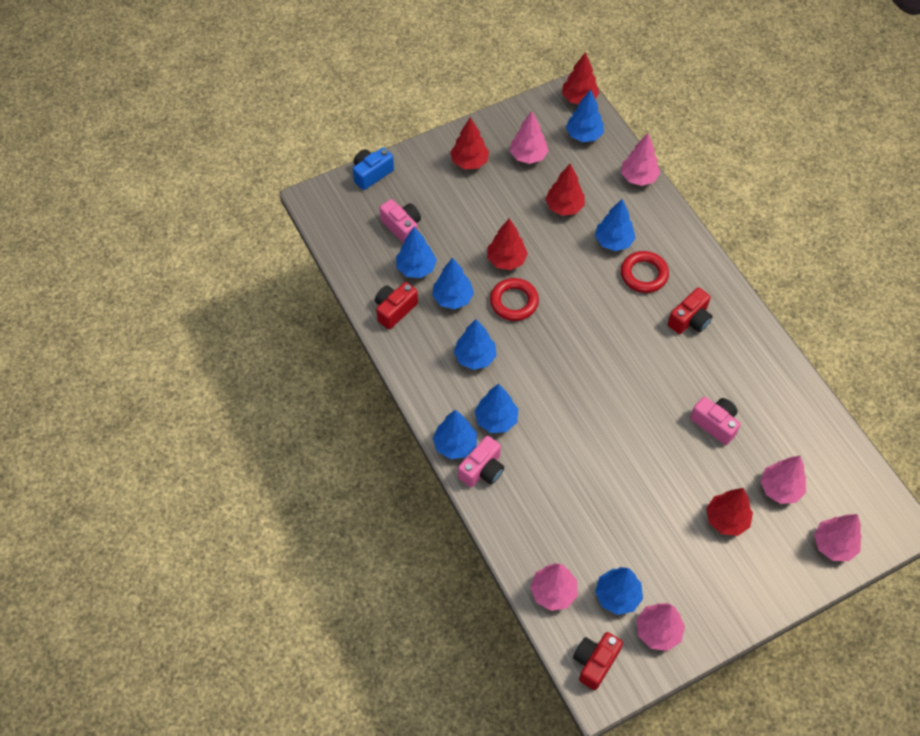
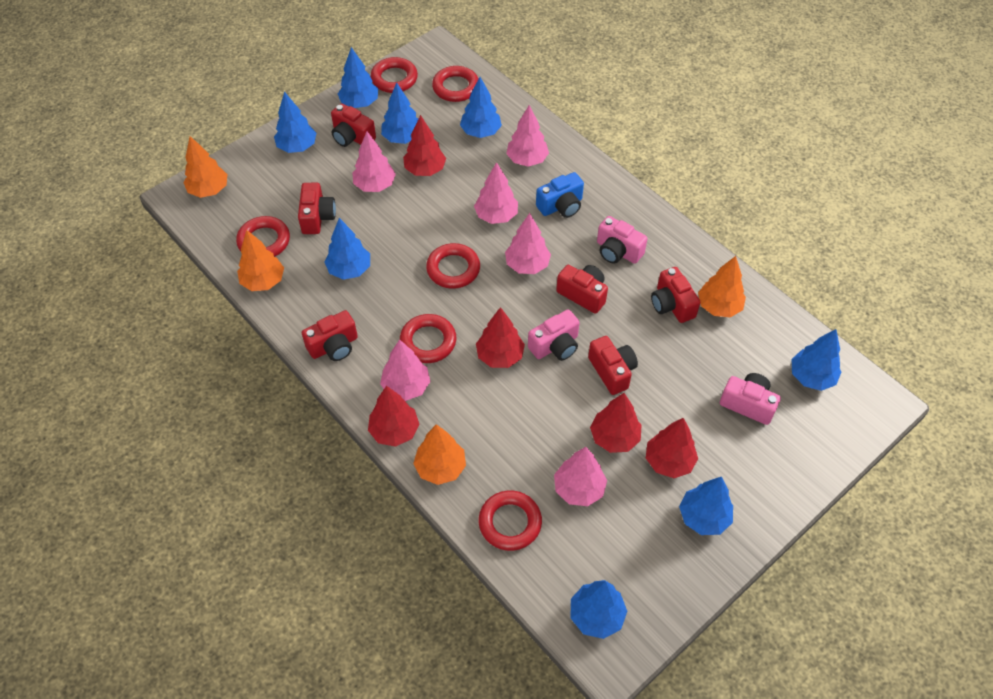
orange tree: none = 0 -> [183,136,227,198] [237,230,284,291] [413,424,466,485] [698,256,746,317] = 4
red camera: [375,282,418,329] [573,632,623,690] [668,287,713,334] = 3 -> [298,183,336,234] [302,310,358,361] [331,103,376,147] [556,265,608,314] [588,336,638,395] [651,267,700,323] = 6
red ring: [490,278,539,321] [621,251,669,293] = 2 -> [236,216,290,257] [371,57,418,93] [400,314,456,363] [426,243,480,289] [432,66,478,102] [479,490,542,551] = 6

